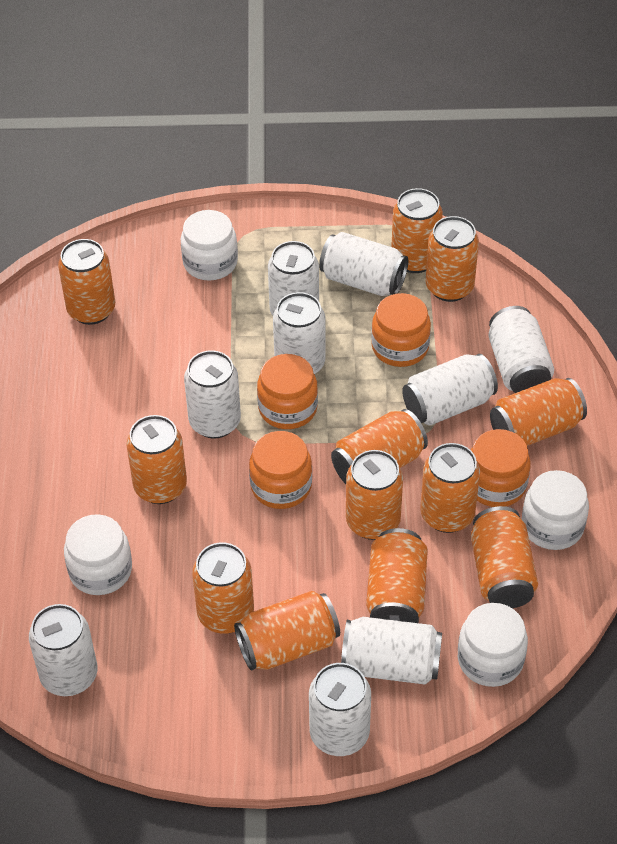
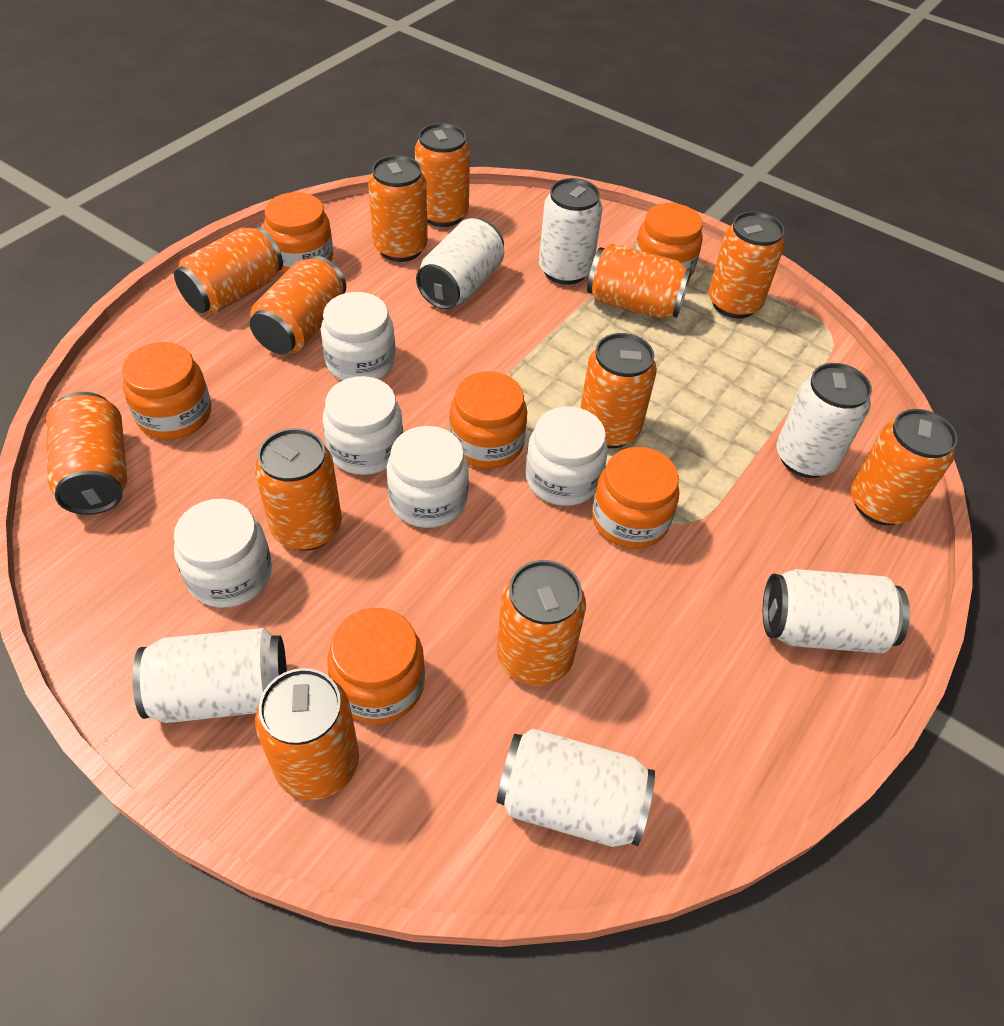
orange jar: [249,431,312,509] [257,354,318,429] [371,293,431,367] [471,429,531,507] = 4 -> [122,342,211,439] [264,192,333,274] [327,608,425,724] [449,371,527,469] [592,447,679,549] [635,203,703,277] = 6
white can: [29,604,98,696] [184,350,241,439] [268,241,319,315] [273,292,325,374] [309,663,371,756] [319,232,408,296] [341,617,442,685] [402,354,498,425] [488,306,554,393] = 9 -> [132,628,287,723] [416,218,504,310] [496,729,655,847] [539,178,603,285] [763,569,910,653] [777,363,872,478] = 6
white jar: [64,514,132,595] [181,210,238,281] [458,603,528,687] [522,470,589,550] = 4 -> [174,499,272,608] [321,292,396,381] [323,376,403,475] [387,426,469,528] [525,406,608,506] = 5

